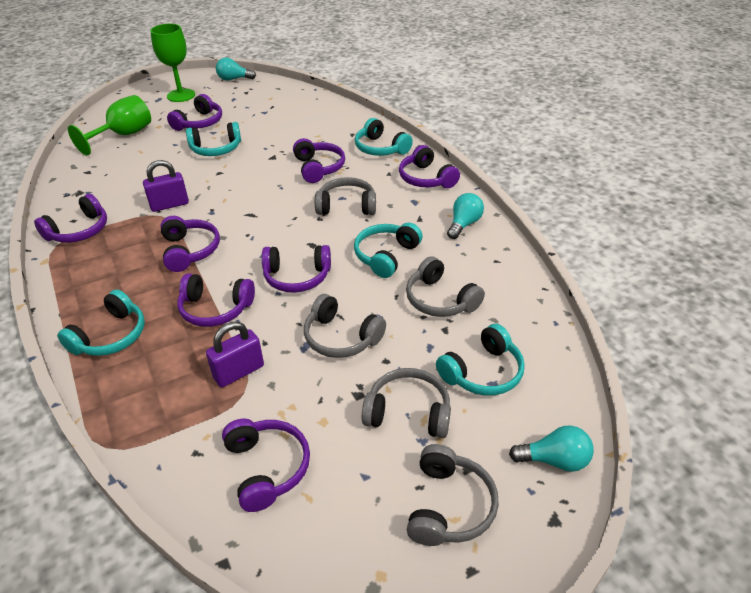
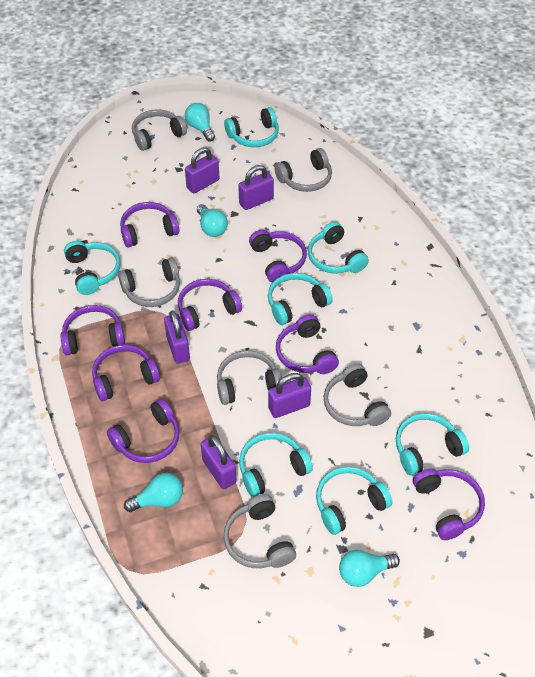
green goblet: [68,95,151,155] [150,24,195,102] = 2 -> none = 0
grey headphones: [304,294,386,358] [315,177,376,215] [362,368,451,438] [406,256,485,317] [407,444,499,546] = 5 -> [118,258,180,307] [132,109,187,151] [217,350,282,405] [224,494,296,568] [274,148,332,192] [324,363,391,426] = 6
purple padlock: [143,160,189,212] [206,322,264,387] = 2 -> [164,310,190,364] [185,147,219,193] [201,435,237,489] [238,165,274,210] [268,373,311,418] = 5
turquoise headphones: [57,289,145,356] [186,122,241,156] [354,223,422,278] [355,118,413,156] [436,324,525,396] = 5 -> [64,241,121,295] [224,107,279,147] [239,433,313,497] [268,273,333,325] [308,222,369,274] [316,466,393,535] [396,413,469,475] = 7
turquoise light bulb: [216,57,256,81] [447,193,484,239] [509,425,594,472] = 3 -> [124,473,183,512] [185,103,215,142] [197,204,228,237] [339,550,400,587] = 4

